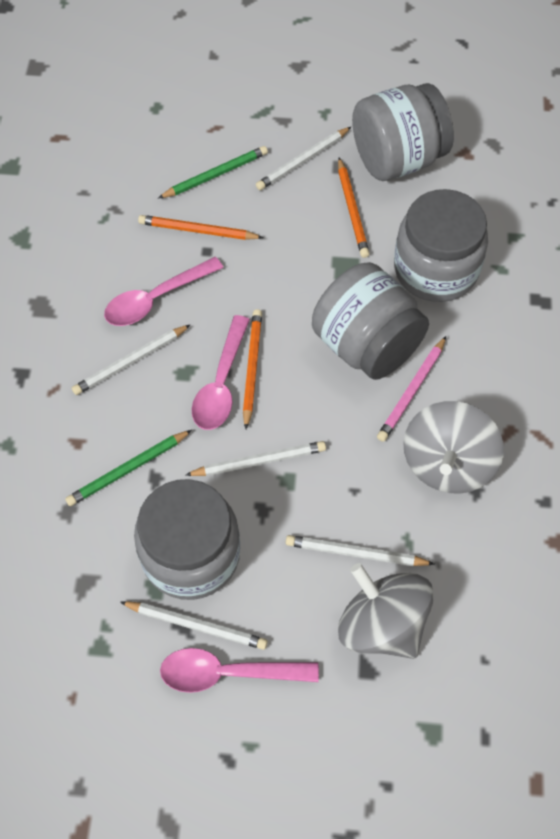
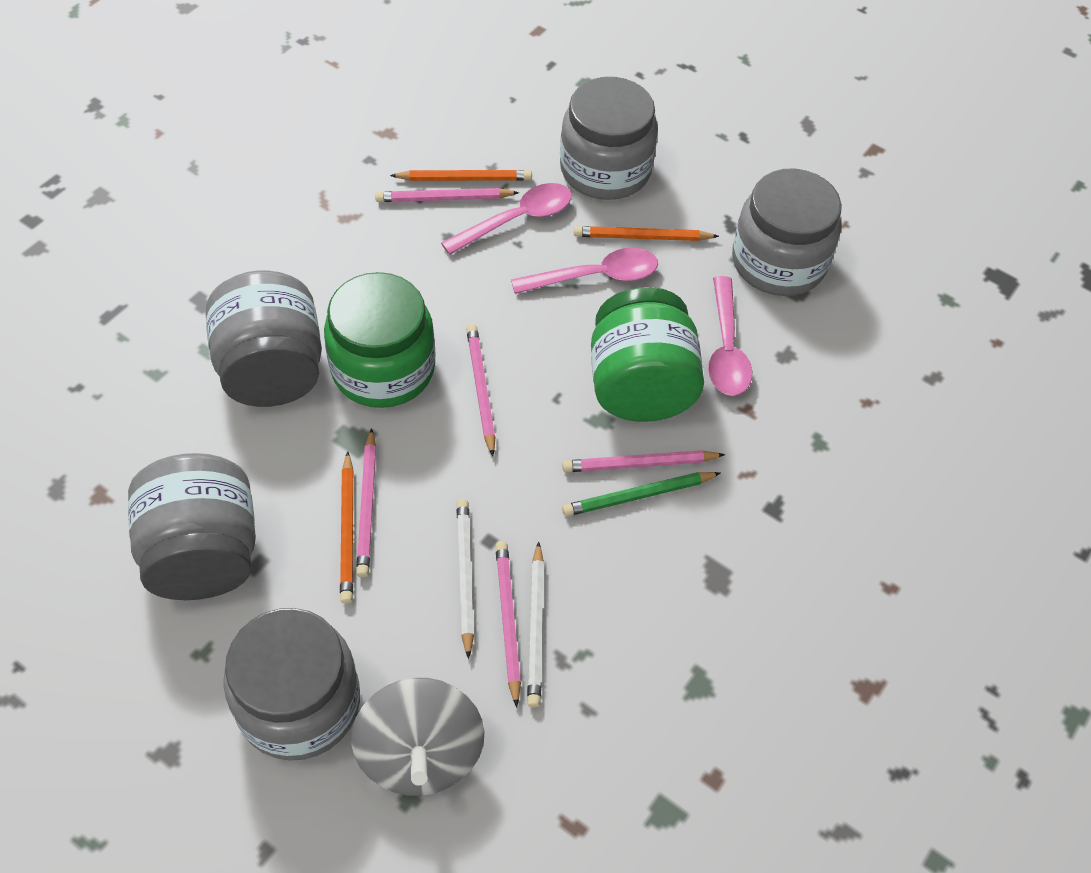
green jar: none = 0 -> [324,272,436,408] [591,287,704,422] = 2
green pencil: [65,430,192,506] [158,146,268,198] = 2 -> [562,472,720,517] = 1
grey jar: [134,479,240,600] [312,262,429,380] [352,83,454,181] [394,189,488,302] = 4 -> [128,453,256,600] [205,270,322,407] [223,608,360,761] [560,77,658,200] [732,168,842,296] = 5
grey spinning top: [338,563,434,659] [403,401,504,494] = 2 -> [351,678,485,796] = 1
pink pencil: [377,336,446,442] = 1 -> [356,428,376,577] [375,188,519,202] [466,324,495,456] [495,541,521,708] [562,450,725,472] = 5
white pencil: [72,324,191,395] [120,601,268,650] [186,441,326,476] [256,127,351,190] [286,535,434,566] = 5 -> [457,499,474,659] [527,541,544,708] = 2

